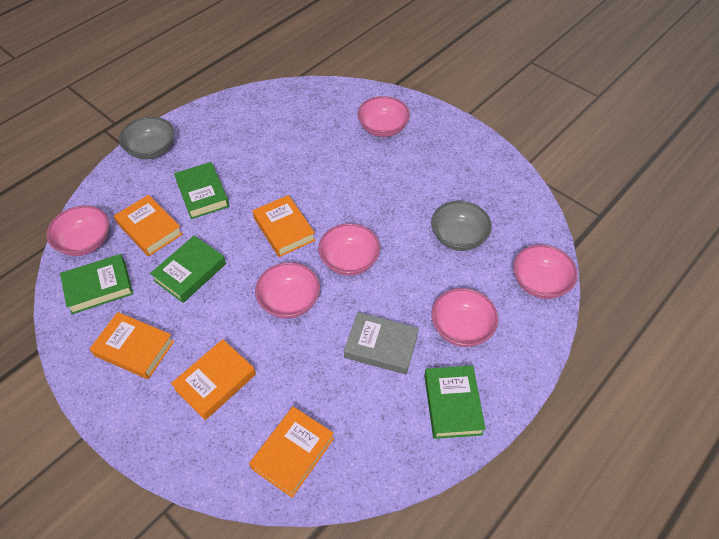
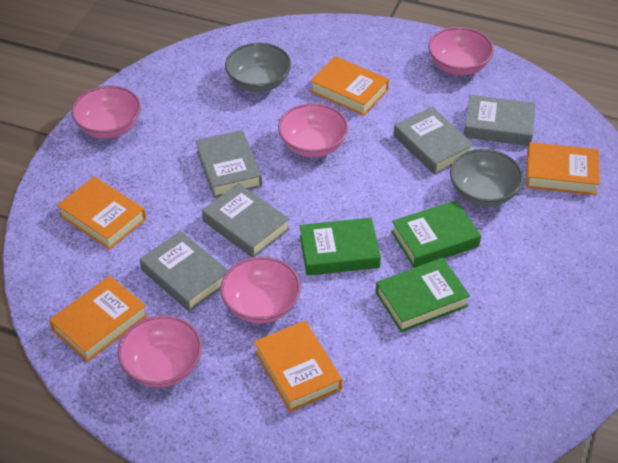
green book: [60,254,133,314] [150,236,226,303] [174,162,229,219] [424,365,486,439] = 4 -> [300,218,381,276] [376,258,470,332] [391,200,481,268] = 3
grey book: [344,312,419,374] = 1 -> [140,231,228,312] [196,130,262,198] [202,183,290,257] [394,107,474,175] [464,95,536,146] = 5
pink bowl: [46,205,109,256] [255,262,320,319] [318,223,380,276] [357,96,410,137] [431,288,499,347] [513,245,578,299] = 6 -> [71,86,141,138] [118,315,202,387] [220,256,301,324] [278,103,348,157] [428,27,494,75] = 5

